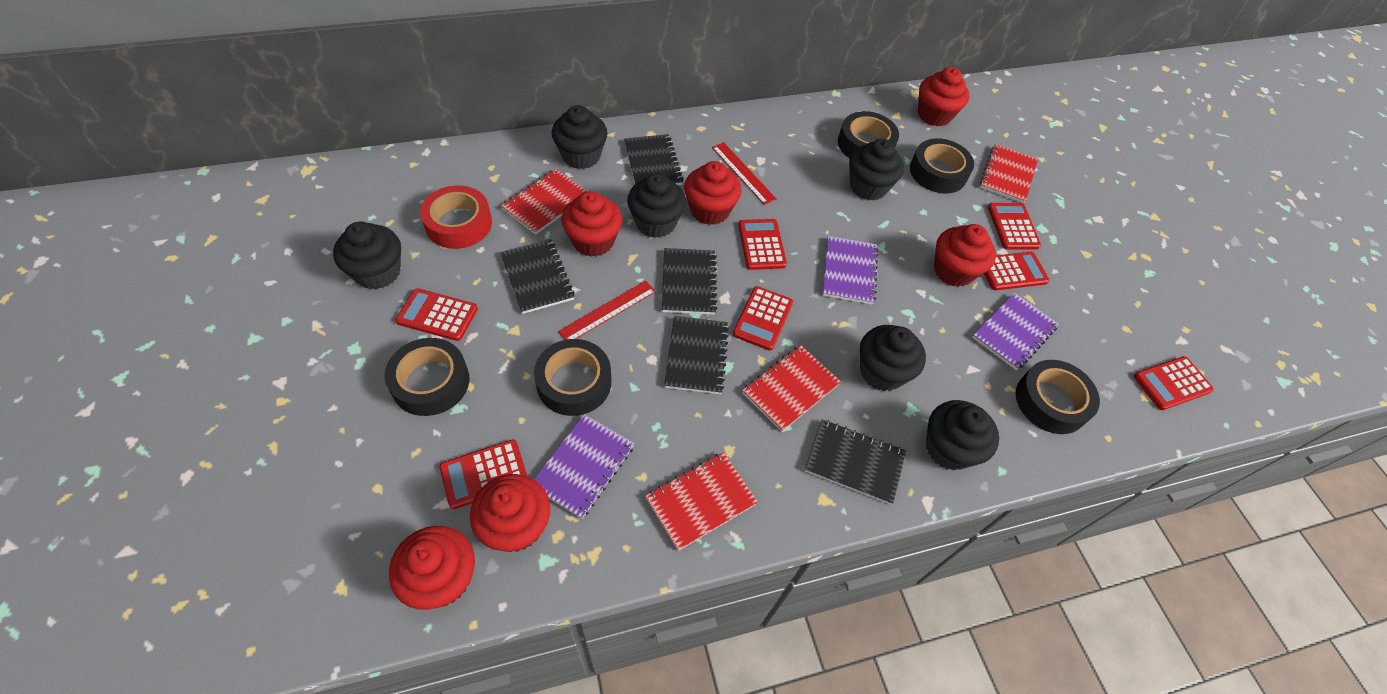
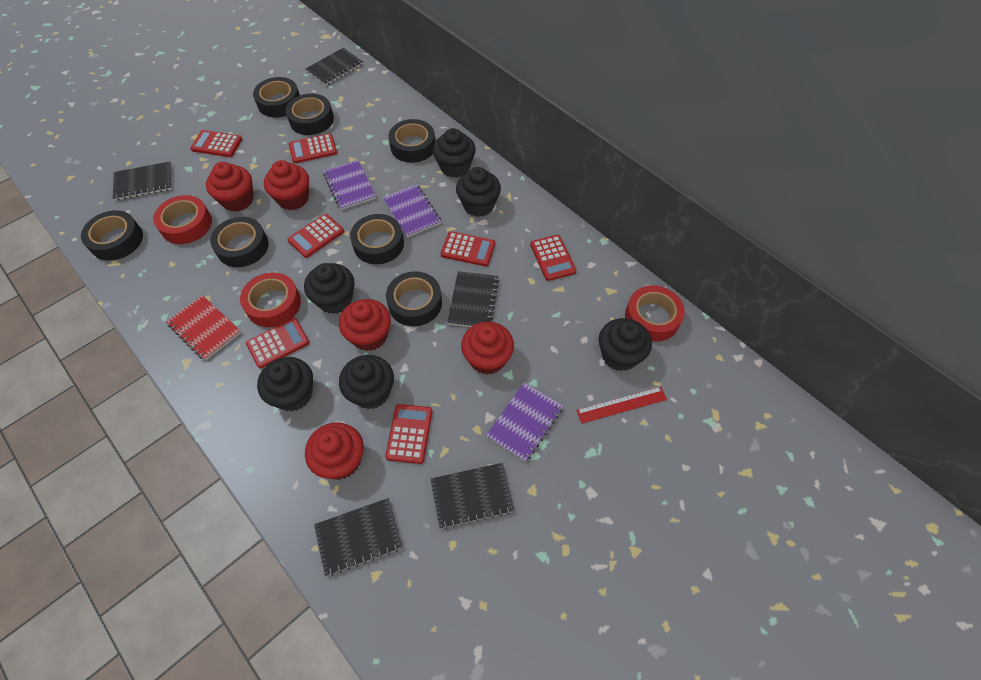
black tape: [385,338,470,416] [534,339,611,416] [838,111,899,158] [910,138,974,193] [1016,360,1100,434] = 5 -> [81,210,143,261] [210,217,268,267] [253,77,300,118] [285,93,334,135] [350,214,404,264] [386,271,442,326] [388,119,435,163] = 7
red cupcake: [389,526,475,610] [470,474,550,552] [561,191,622,257] [684,161,742,225] [918,67,969,127] [934,224,996,287] = 6 -> [206,162,253,212] [264,160,309,210] [305,422,364,480] [339,299,391,351] [461,322,514,375] = 5
red notebook: [501,169,587,235] [645,452,758,551] [742,345,841,432] [980,144,1038,203] = 4 -> [166,295,241,361] = 1
red ruler: [558,280,656,340] [712,142,776,205] = 2 -> [576,387,667,424] = 1
red tape: [420,185,492,249] = 1 -> [153,195,212,244] [240,272,301,327] [625,286,685,341] = 3

